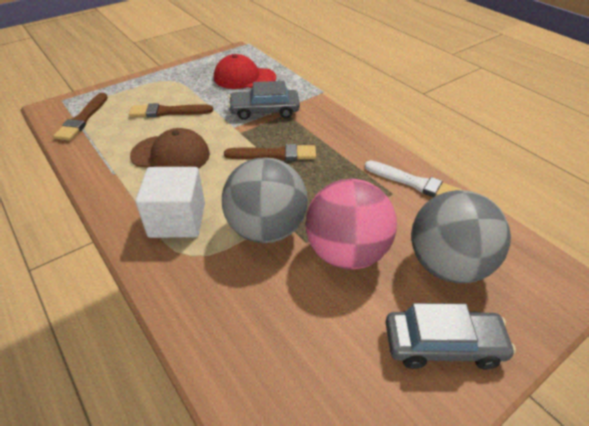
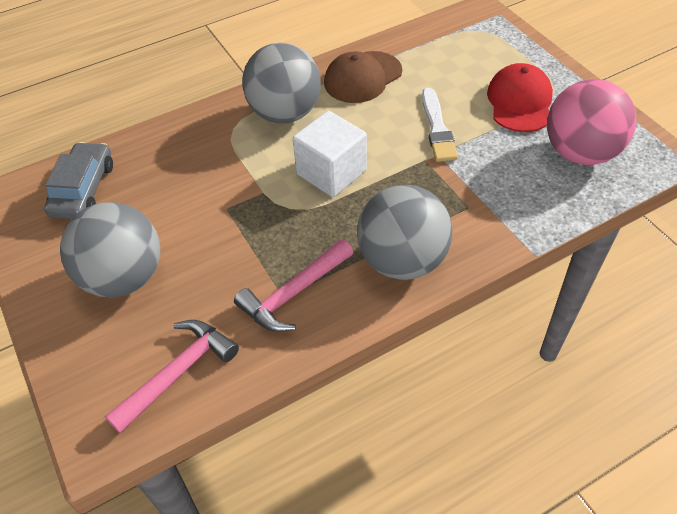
brown brush: [53,93,108,141] [129,103,213,117] [224,144,316,161] = 3 -> none = 0
grey ball: [222,157,308,243] [411,190,511,284] = 2 -> [60,202,160,298] [242,43,321,123] [357,185,453,280] = 3
grey car: [228,81,300,120] [386,303,516,370] = 2 -> [44,142,113,219] = 1
pink hammer: none = 0 -> [105,320,239,433] [234,239,353,332] = 2

